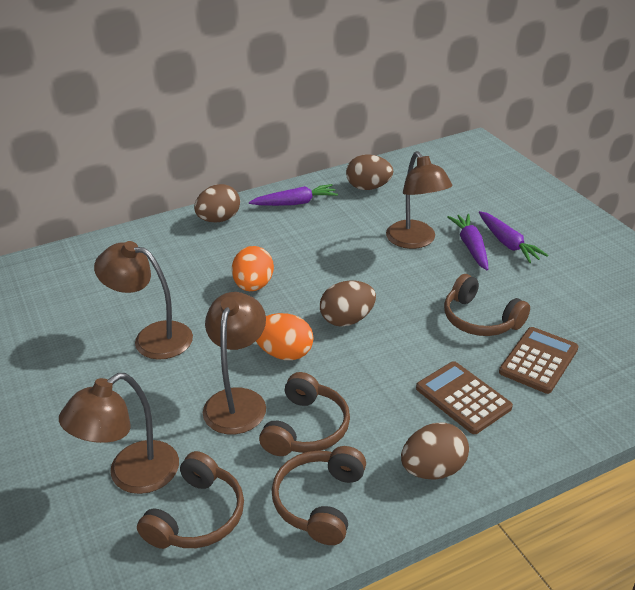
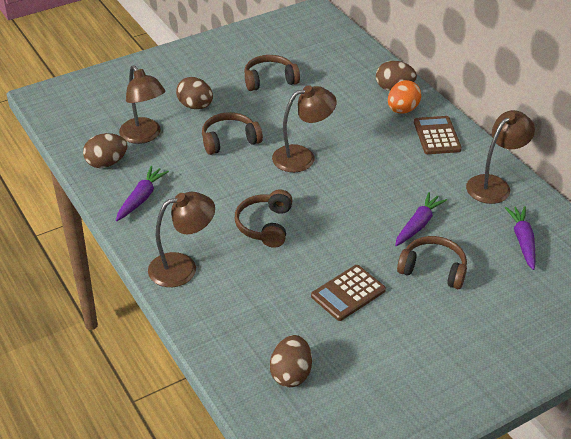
orange egg: [232,246,274,291] [256,313,314,360] = 2 -> [388,80,421,114] = 1

